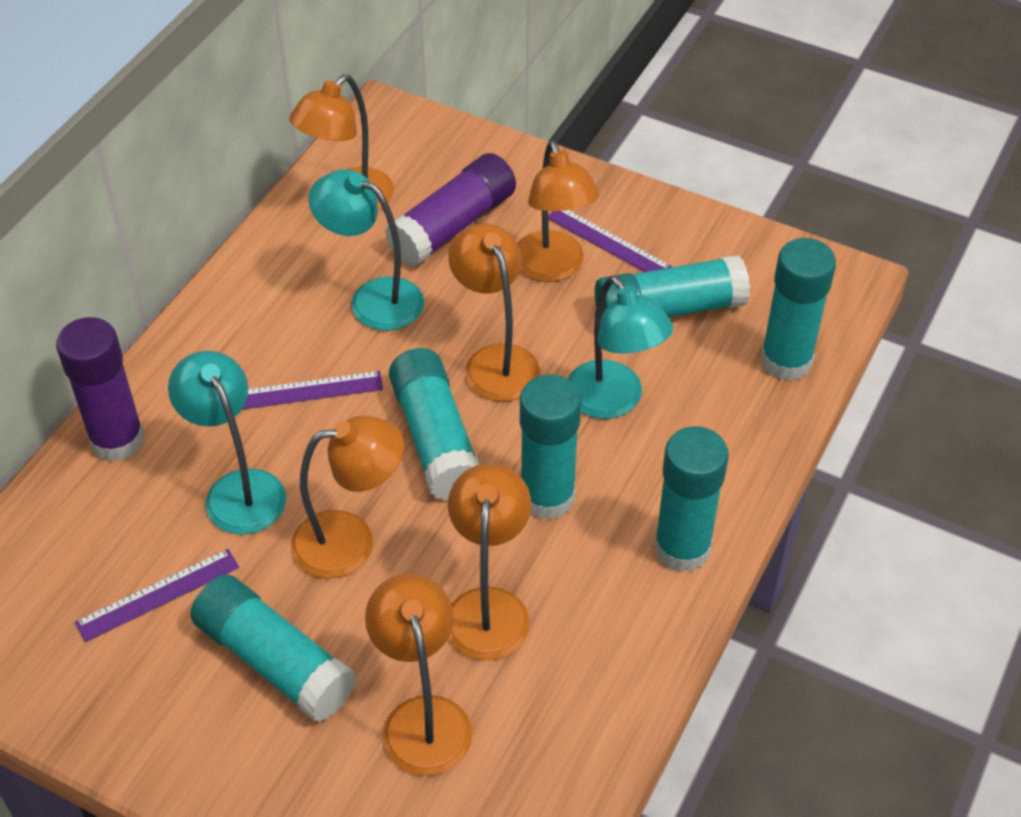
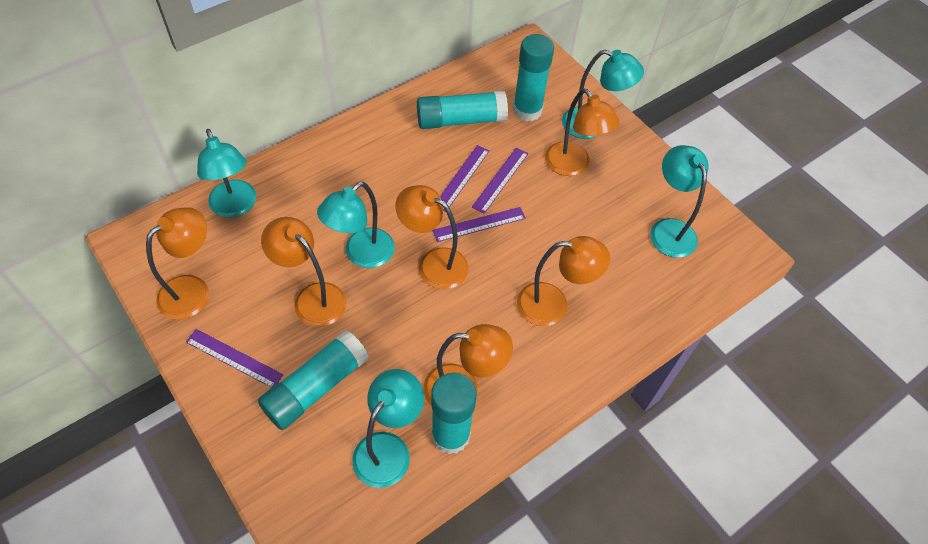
purple glue stick: [56,317,144,462] [385,153,516,266] = 2 -> none = 0
purple ruler: [75,549,239,642] [242,371,383,410] [548,210,672,272] = 3 -> [186,329,283,388] [433,207,526,242] [440,145,489,212] [472,148,529,214] = 4
turquoise glue stick: [191,574,356,722] [389,348,480,500] [520,374,581,519] [595,255,750,318] [654,426,729,572] [761,238,836,381] = 6 -> [258,330,369,430] [417,91,508,129] [431,373,477,455] [513,34,554,121] = 4
turquoise lamp: [168,351,286,535] [309,169,424,331] [568,276,673,419] = 3 -> [197,129,257,218] [317,182,395,268] [352,369,424,488] [562,50,644,139] [650,145,709,258] = 5

